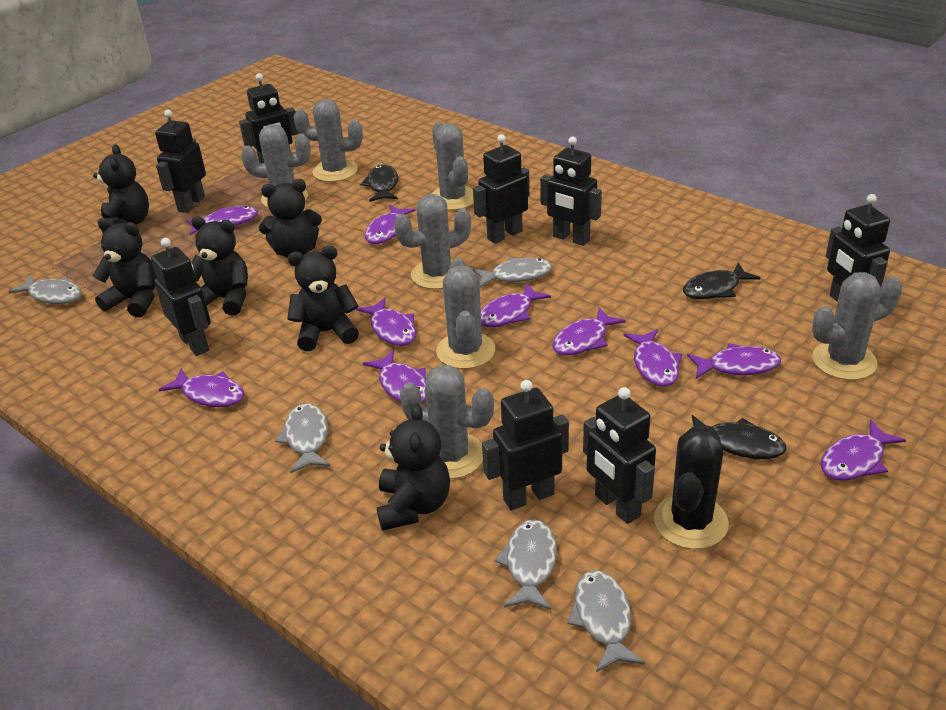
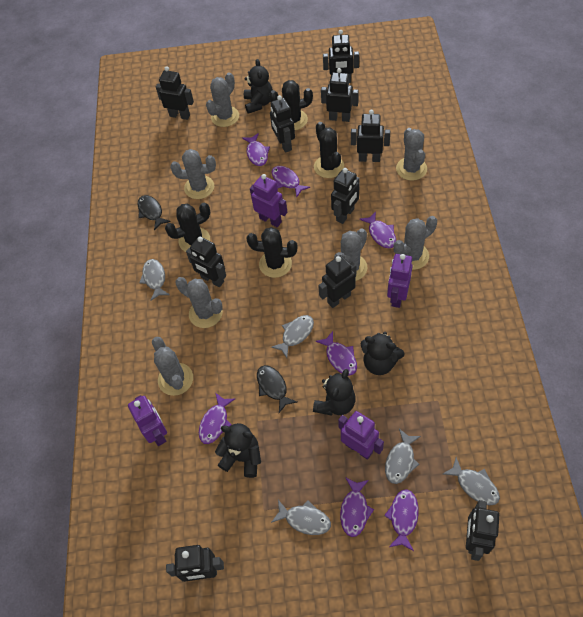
black cactus: [654,426,729,549] = 1 -> [165,203,210,252] [246,227,298,278] [269,80,313,130] [314,122,344,178] = 4
black fish: [360,165,398,202] [683,262,760,299] [692,415,787,459] = 3 -> [138,195,171,231] [257,365,297,413] = 2
black robot: [151,238,211,356] [155,110,206,213] [239,73,299,163] [473,134,530,244] [482,380,569,510] [540,137,602,246] [583,387,656,524] [826,194,890,302] = 8 -> [156,66,194,120] [166,545,224,582] [186,236,226,287] [270,95,295,153] [318,255,357,308] [321,68,359,122] [323,30,359,83] [331,168,360,224] [351,110,390,162] [466,500,499,561] = 10
black teddy bear: [93,144,149,233] [93,218,157,317] [191,217,248,316] [259,179,322,258] [287,246,359,351] [377,404,450,531] = 6 -> [215,423,261,478] [244,59,273,114] [313,369,356,416] [361,332,405,375] = 4
purple fish: [159,368,244,407] [186,206,258,235] [356,298,416,346] [363,350,426,403] [364,205,416,244] [481,283,551,328] [552,308,626,355] [624,329,682,387] [687,343,781,379] [821,419,906,481] = 10 -> [199,393,235,444] [242,133,270,166] [271,166,310,197] [315,331,357,375] [340,477,374,537] [359,211,396,248] [384,489,419,551] = 7
purple robot: none = 0 -> [128,395,167,446] [250,174,287,227] [338,411,384,460] [387,254,413,308] = 4

